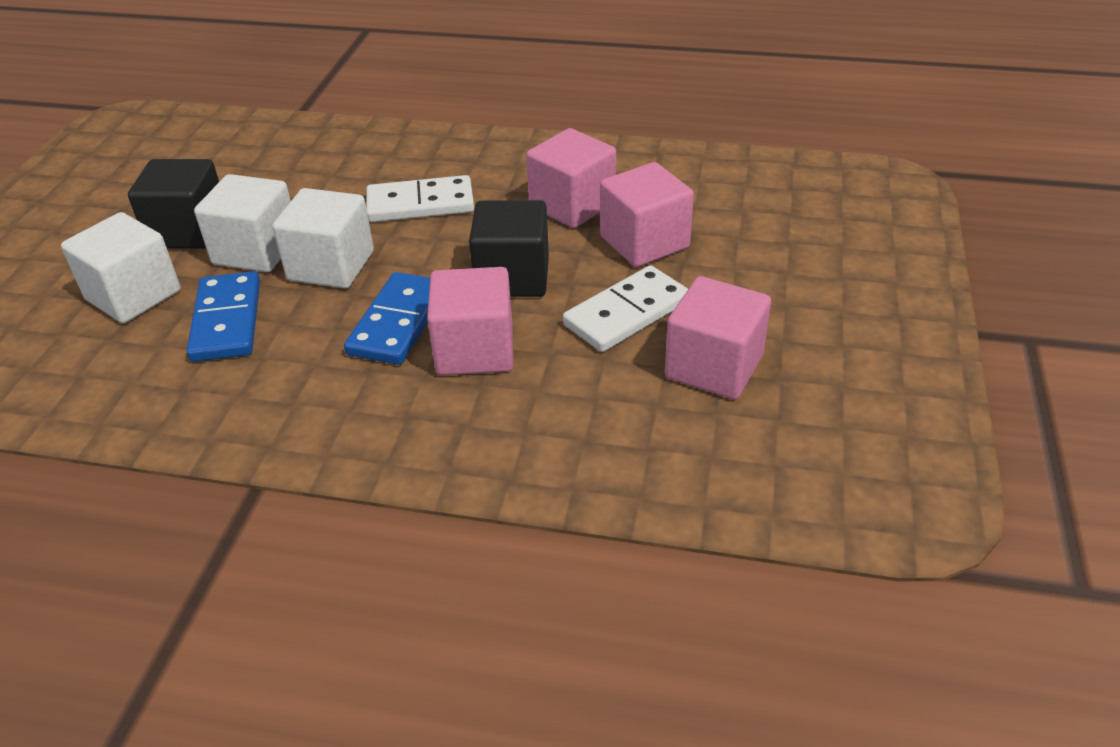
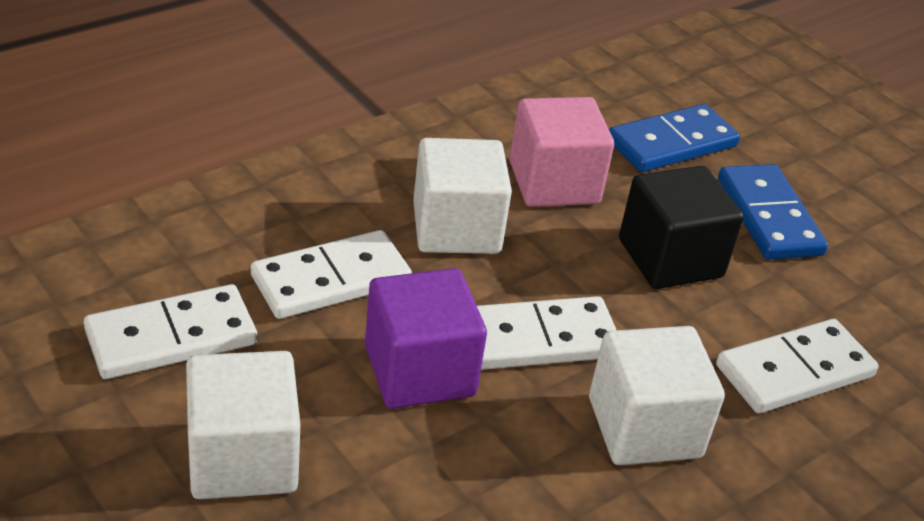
black cube: [128,159,219,248] [469,200,549,297] = 2 -> [619,166,744,289] = 1
pink cube: [427,267,513,375] [526,128,616,228] [600,162,694,267] [665,276,771,399] = 4 -> [509,97,614,207] = 1
purple cube: none = 0 -> [365,268,487,409] = 1
white domino: [366,175,474,222] [563,265,688,352] = 2 -> [84,284,257,379] [251,230,412,319] [477,296,616,370] [716,319,879,414] = 4

